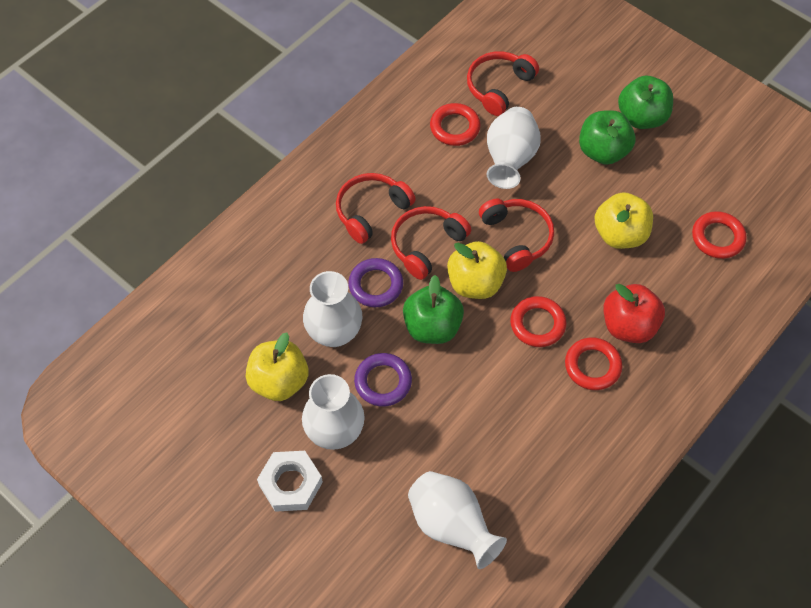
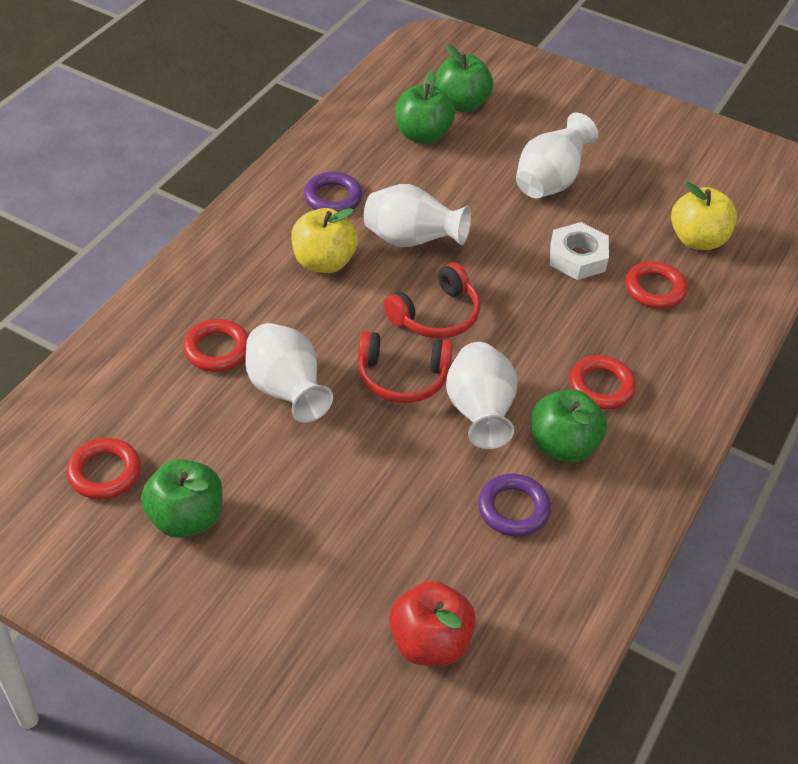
green apple: [403,275,464,344] [579,110,635,165] [618,76,673,129] = 3 -> [141,459,222,538] [396,71,455,144] [435,44,493,112] [531,389,607,463] = 4
red headphones: [336,173,416,244] [391,206,471,280] [467,51,539,116] [479,198,554,272] = 4 -> [358,331,453,403] [383,263,480,338] = 2
yellow apple: [246,333,308,401] [447,241,507,299] [595,192,653,249] = 3 -> [291,208,358,273] [671,182,737,250] = 2

